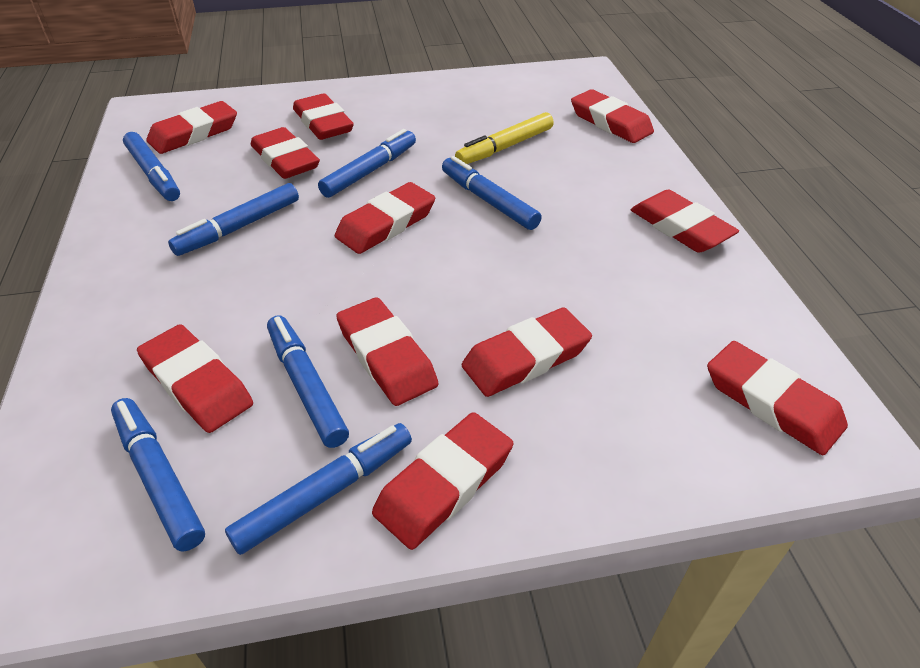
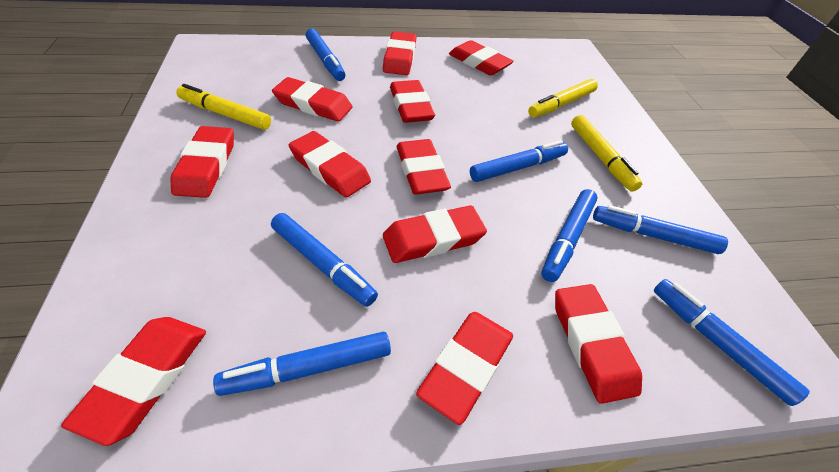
yellow marker: [455,112,554,164] = 1 -> [176,84,271,130] [528,79,598,118] [571,115,642,192] = 3

